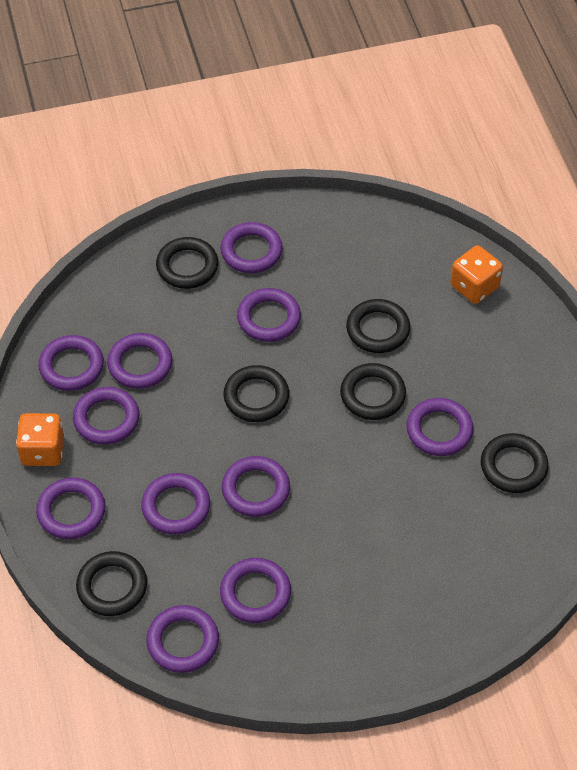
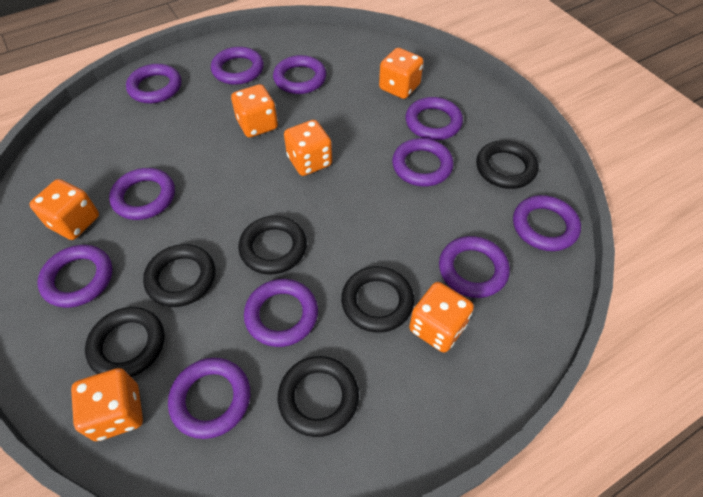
orange dice: [16,413,64,466] [450,245,503,304] = 2 -> [29,179,99,240] [71,368,143,441] [231,84,278,138] [284,120,332,176] [379,48,424,99] [409,282,474,352] = 6

